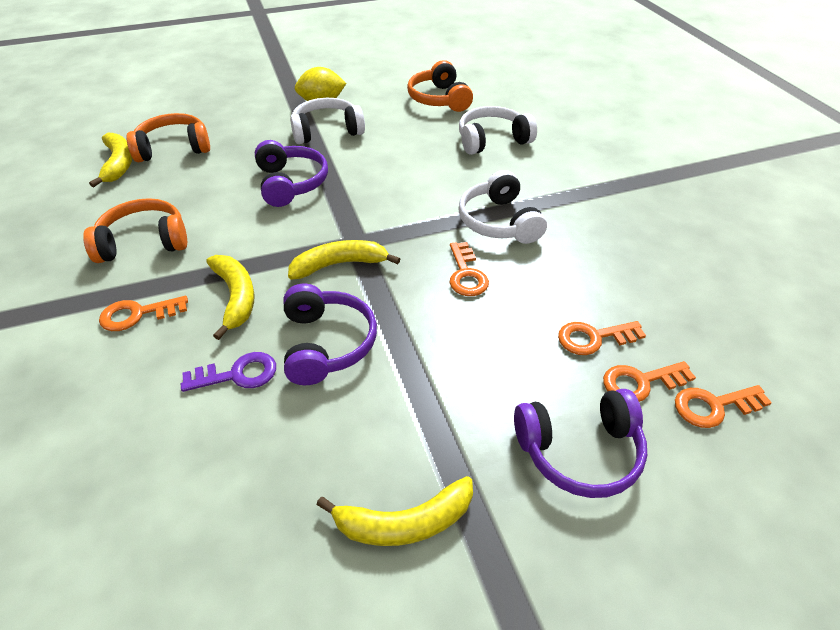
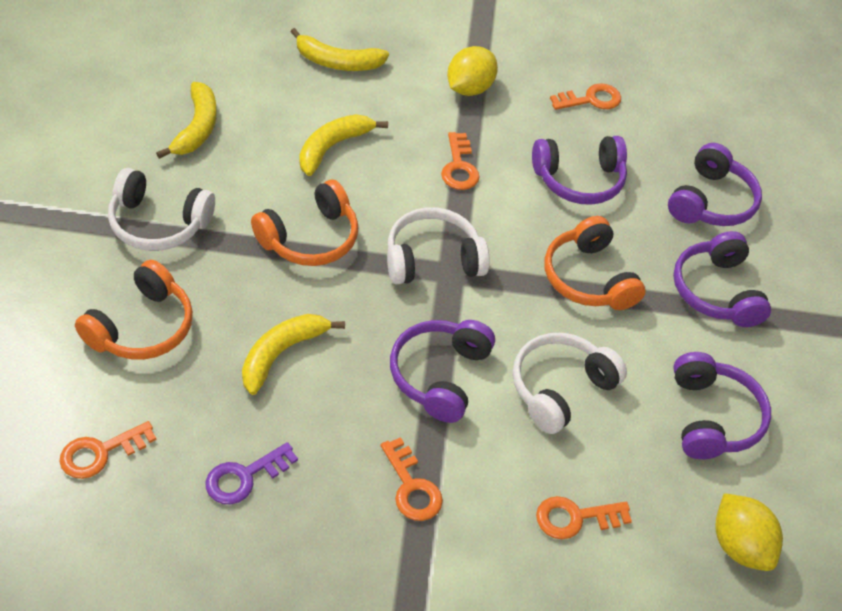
purple headphones: [255,140,328,207] [283,284,377,385] [514,389,647,498] = 3 -> [390,320,495,423] [532,136,627,205] [668,143,762,226] [673,231,771,327] [673,352,771,459] = 5
yellow lemon: [295,67,346,101] = 1 -> [447,46,498,96] [715,493,783,571] = 2

